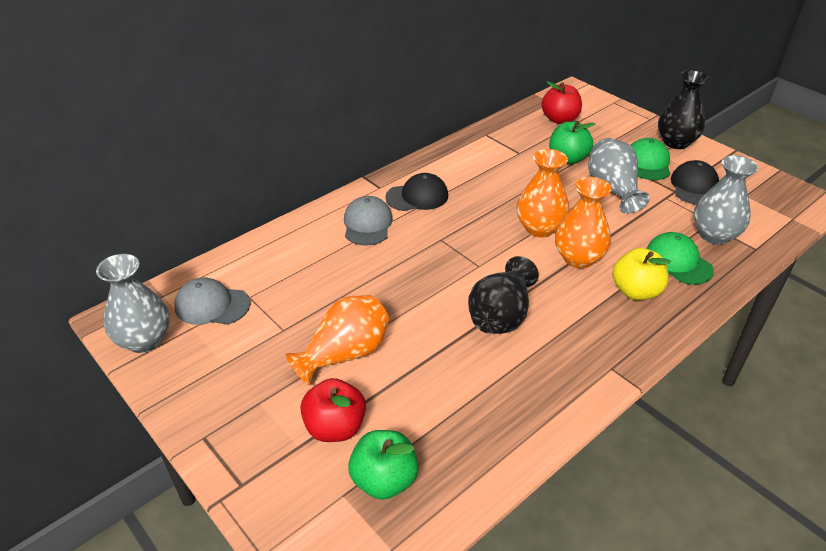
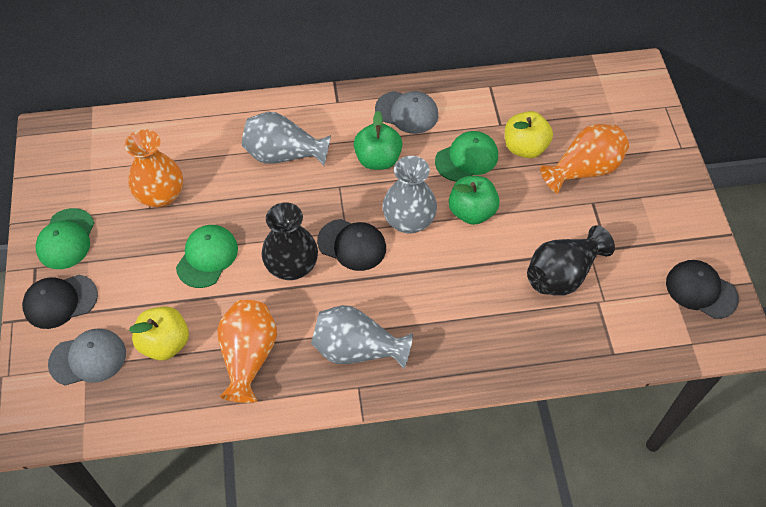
black cap: [385,173,448,211] [671,160,719,205] = 2 -> [22,275,98,329] [317,219,386,271] [666,260,739,319] = 3
green cap: [630,138,670,180] [646,232,714,285] = 2 -> [35,208,94,269] [176,225,238,288] [435,131,498,182] = 3
red apple: [300,378,366,442] [541,81,582,124] = 2 -> none = 0
yellow apple: [612,248,671,300] = 1 -> [129,306,189,361] [505,111,553,158] = 2

